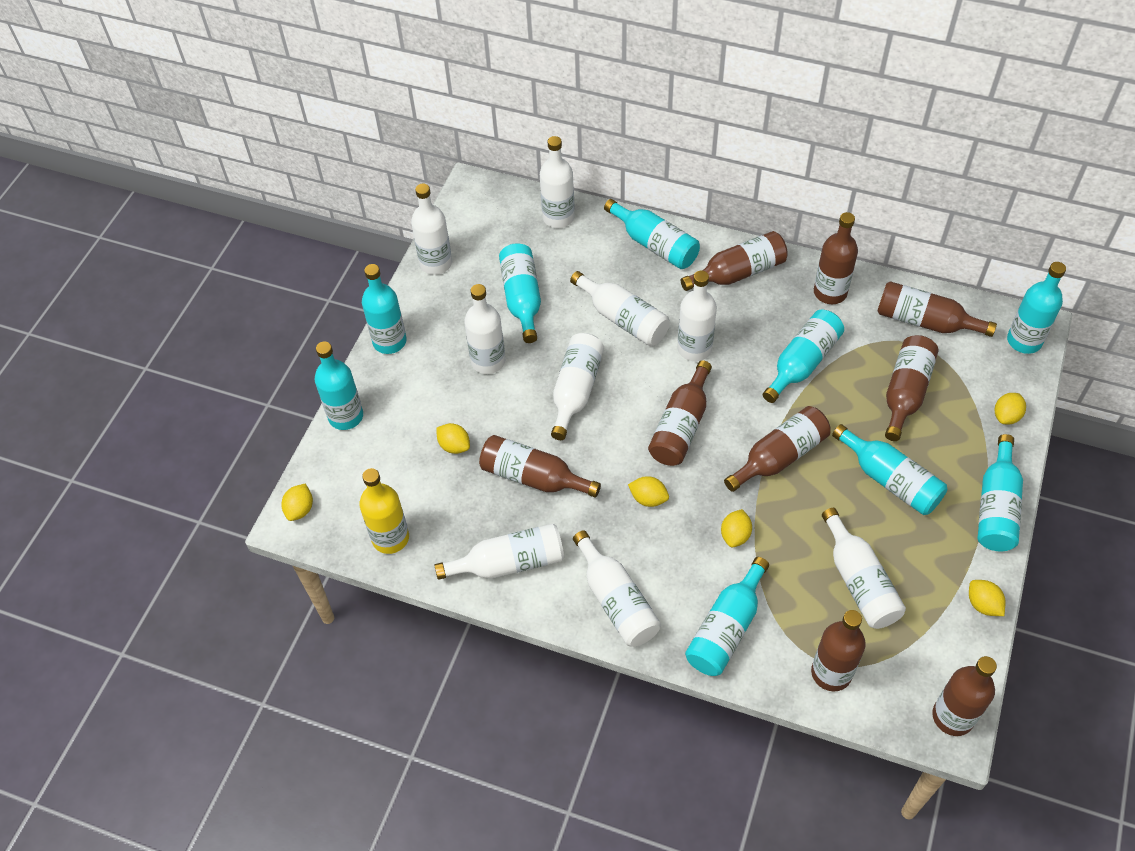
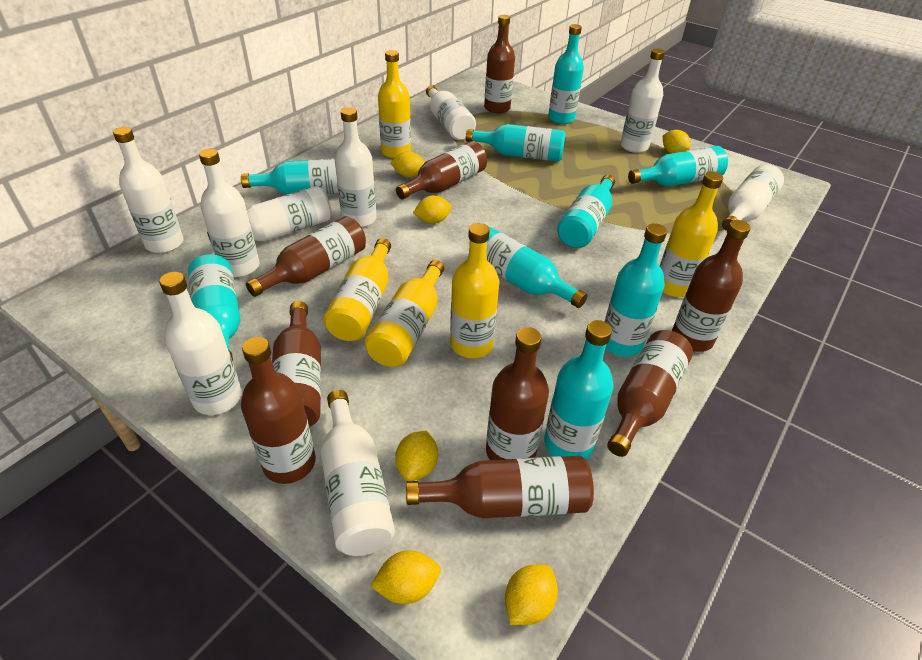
yellow bottle: [359,468,409,554] = 1 -> [324,238,391,341] [365,260,444,367] [378,50,411,159] [450,223,500,358] [660,171,723,297] = 5

